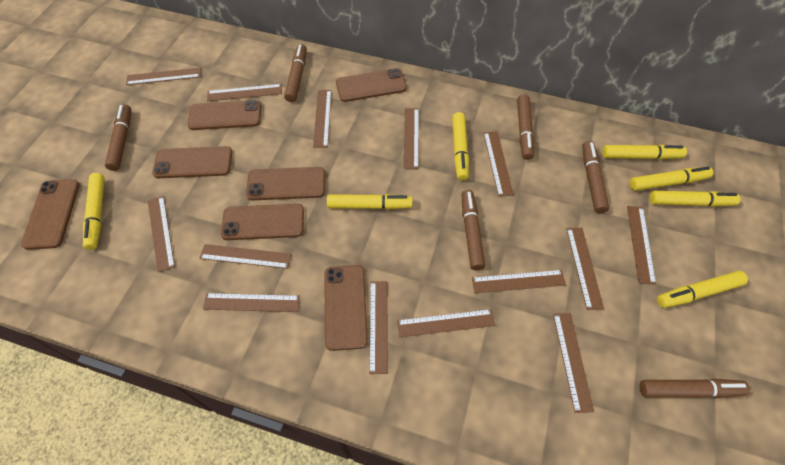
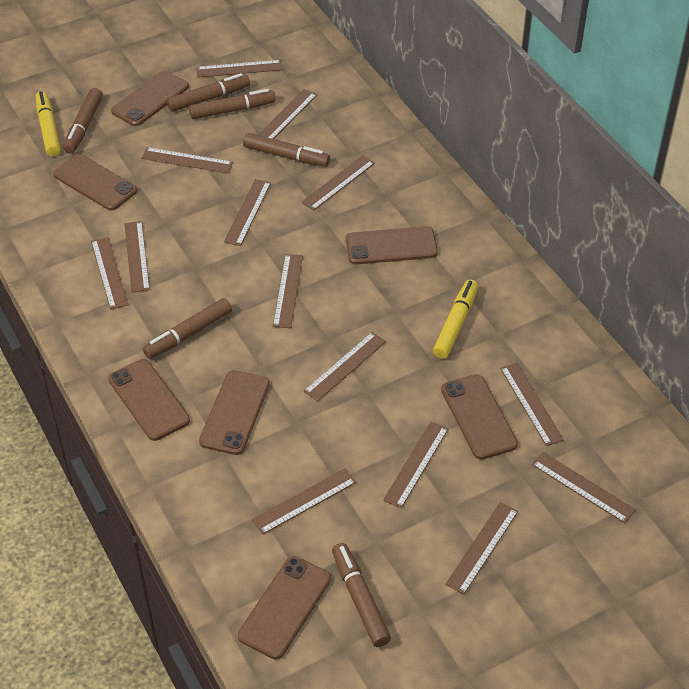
yellow marker: [83,173,105,250] [327,194,413,210] [452,112,469,181] [602,145,687,160] [630,167,713,191] [650,191,741,207] [657,271,748,308] = 7 -> [36,91,61,156] [433,280,478,359] = 2

